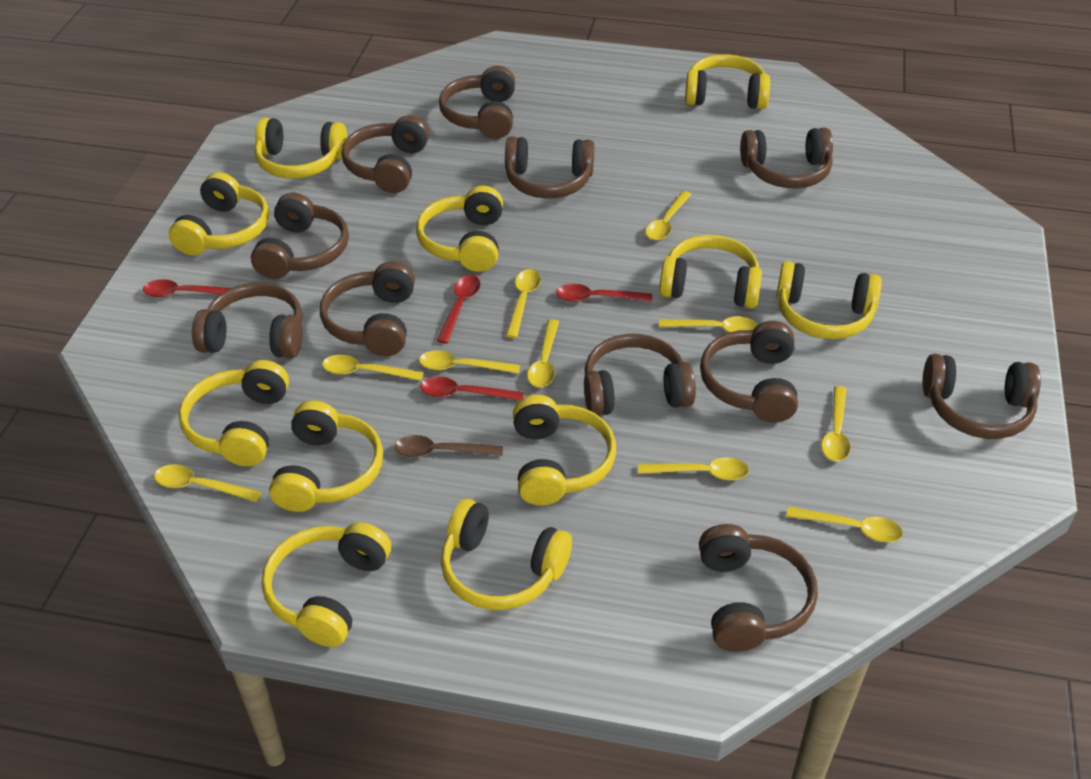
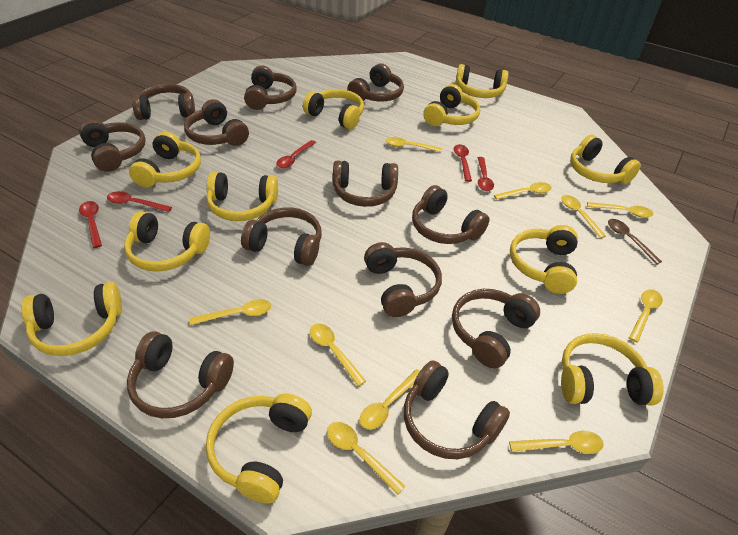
brown headphones: [192,283,302,358] [251,193,349,279] [320,261,415,356] [342,115,429,193] [439,66,515,139] [505,136,594,198] [584,334,696,416] [699,524,818,652] [700,321,798,422] [740,128,833,189] [922,354,1041,439] = 11 -> [79,120,146,172] [127,331,234,418] [132,84,195,120] [184,99,249,146] [241,207,322,266] [244,65,297,110] [333,160,398,207] [347,63,404,101] [364,242,442,317] [404,360,510,459] [412,185,489,244] [452,289,540,368] = 12
red spoon: [143,279,231,297] [420,377,524,401] [437,275,480,344] [556,284,652,302] = 4 -> [79,201,102,248] [107,191,172,212] [276,140,316,168] [454,144,472,182] [478,157,494,191] = 5

